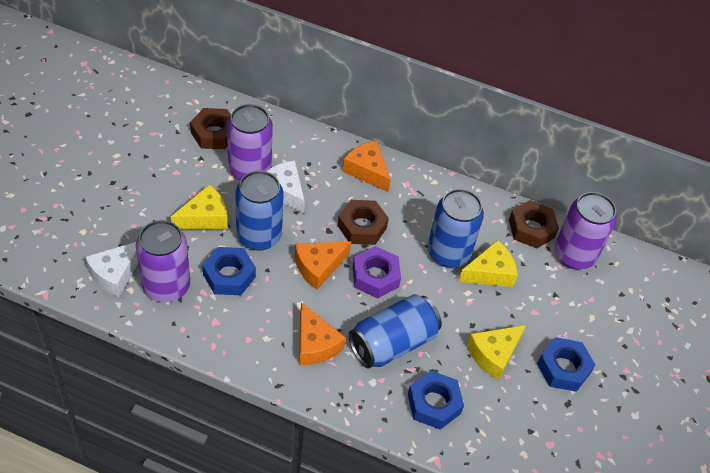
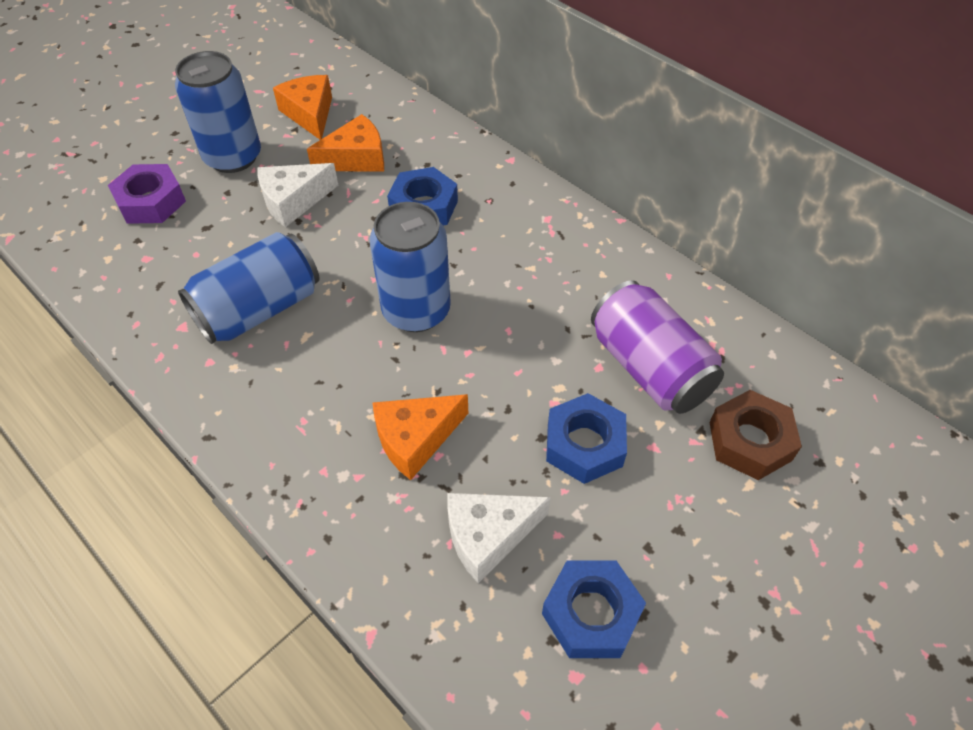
brown nut: [190,108,231,149] [338,200,389,245] [509,200,559,248] = 3 -> [709,390,802,480] = 1
purple can: [136,220,190,302] [227,104,273,180] [555,192,617,269] = 3 -> [591,280,724,414] = 1
yellow cheese: [171,185,228,229] [458,240,518,287] [467,325,526,380] = 3 -> none = 0

